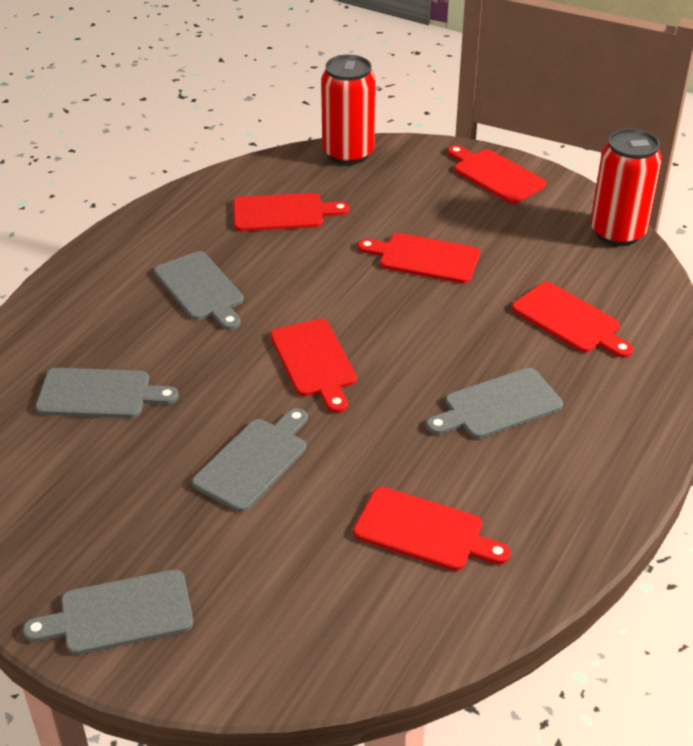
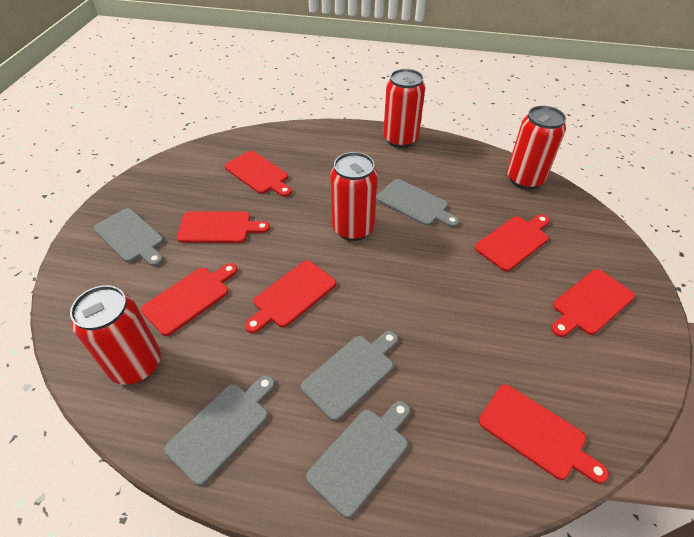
red can: [321,55,376,165] [590,128,662,246] = 2 -> [70,285,161,385] [330,152,378,241] [383,69,425,148] [507,106,566,189] = 4
red cutting board: [233,193,350,231] [270,319,357,413] [353,487,511,571] [358,233,480,283] [447,145,546,204] [512,282,633,358] = 6 -> [141,263,238,336] [177,211,270,243] [225,151,292,197] [245,260,336,333] [475,214,550,271] [479,384,609,484] [551,269,635,337] = 7

